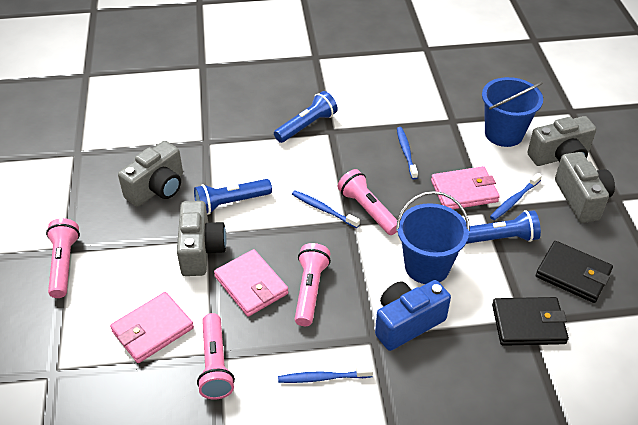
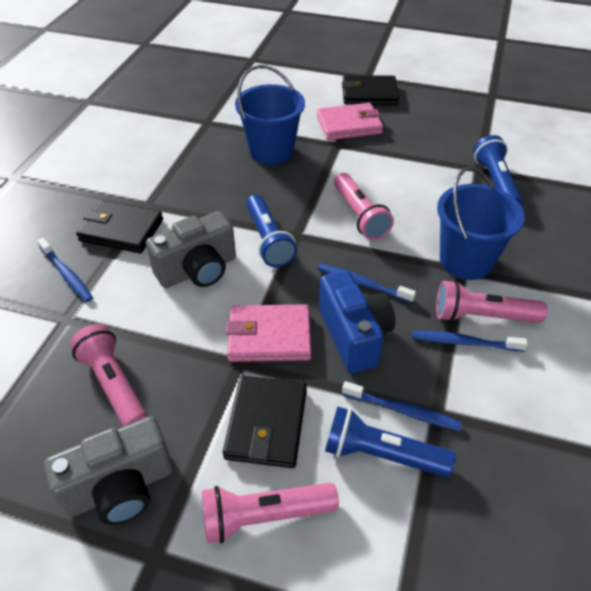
black wallet: [492,297,569,346] [536,241,613,303] = 2 -> [76,200,163,253] [223,376,307,468] [342,75,399,105] = 3
grey camera: [118,141,183,207] [177,201,227,276] [527,116,596,166] [555,152,615,223] = 4 -> [44,416,173,525] [146,211,236,288] = 2
pink wallet: [110,292,194,363] [214,249,288,316] [431,166,500,209] = 3 -> [226,304,311,362] [317,103,383,140] = 2

